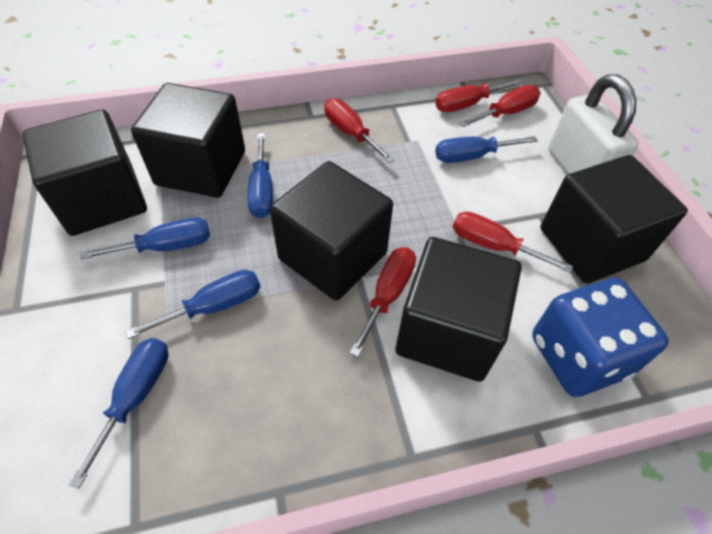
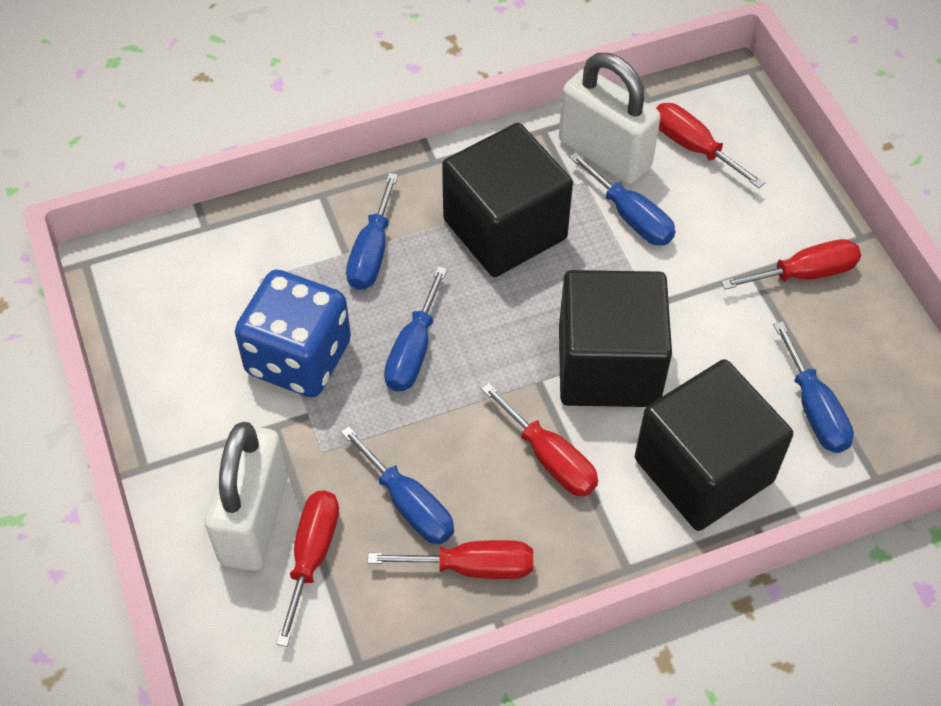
black cube: [23,109,147,236] [131,83,245,198] [270,161,393,301] [396,237,522,382] [540,155,688,284] = 5 -> [442,123,573,277] [559,270,672,407] [635,359,793,531] = 3
white padlock: [549,74,639,174] = 1 -> [205,422,288,571] [559,53,661,184] = 2

